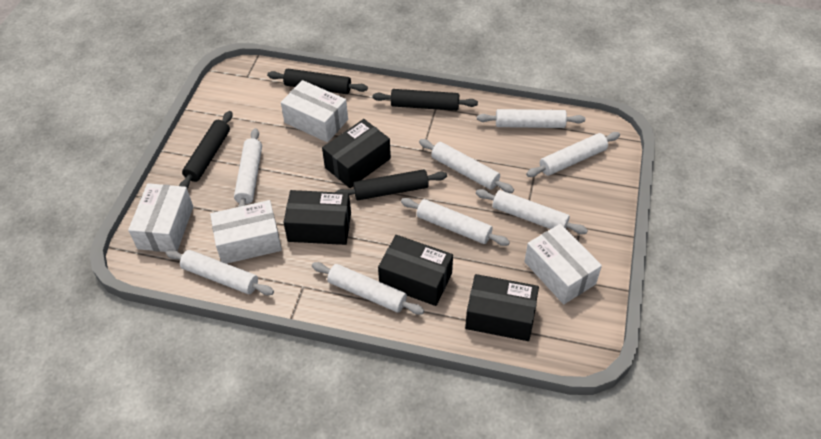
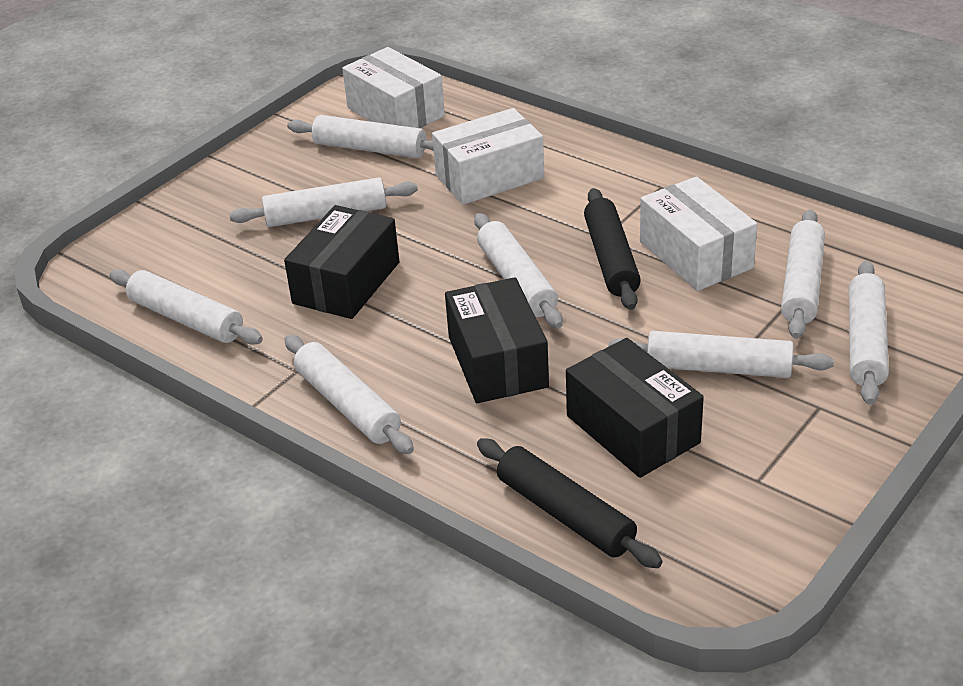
black box: [283,190,351,245] [322,119,391,188] [378,235,453,306] [465,274,539,341] = 4 -> [284,205,400,319] [445,277,549,403] [566,338,704,478] = 3
black rolling pin: [179,111,232,189] [267,69,368,94] [336,169,447,200] [373,89,478,111] = 4 -> [477,438,663,568] [584,188,641,310] = 2
white box: [128,183,193,252] [210,200,282,264] [281,80,348,142] [524,224,602,304] = 4 -> [342,47,445,128] [432,108,544,205] [640,177,757,291] = 3

